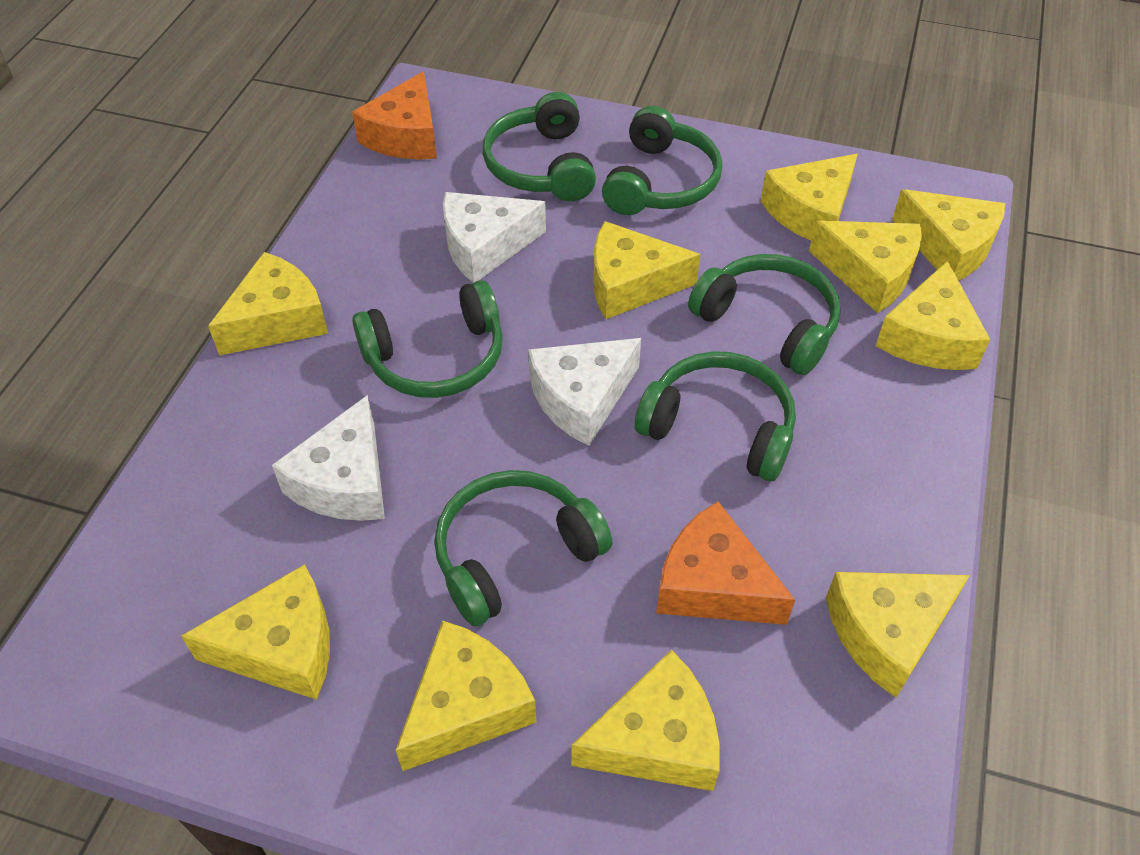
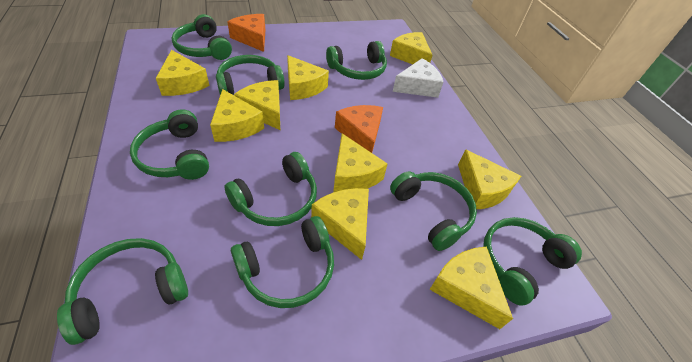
green headphones: [352,280,503,398] [434,470,612,626] [483,92,596,201] [602,106,722,215] [635,351,796,481] [688,254,841,375] = 6 -> [57,238,188,345] [130,109,209,180] [172,14,232,60] [216,55,285,95] [224,152,317,226] [231,216,334,308] [326,41,387,80] [390,171,477,251] [483,217,582,306] = 9
white cheese: [272,395,385,521] [443,192,546,283] [528,338,641,446] = 3 -> [393,58,443,98] = 1
yellow cheese: [181,564,330,700] [208,252,328,355] [395,621,537,771] [572,650,720,791] [593,221,700,319] [761,154,858,241] [809,221,922,313] [826,572,970,698] [876,261,990,370] [892,189,1005,281] = 10 -> [156,50,210,96] [210,89,264,142] [234,80,280,130] [287,55,329,100] [311,188,369,260] [333,133,388,192] [390,32,432,64] [430,247,513,329] [458,149,521,209] = 9

